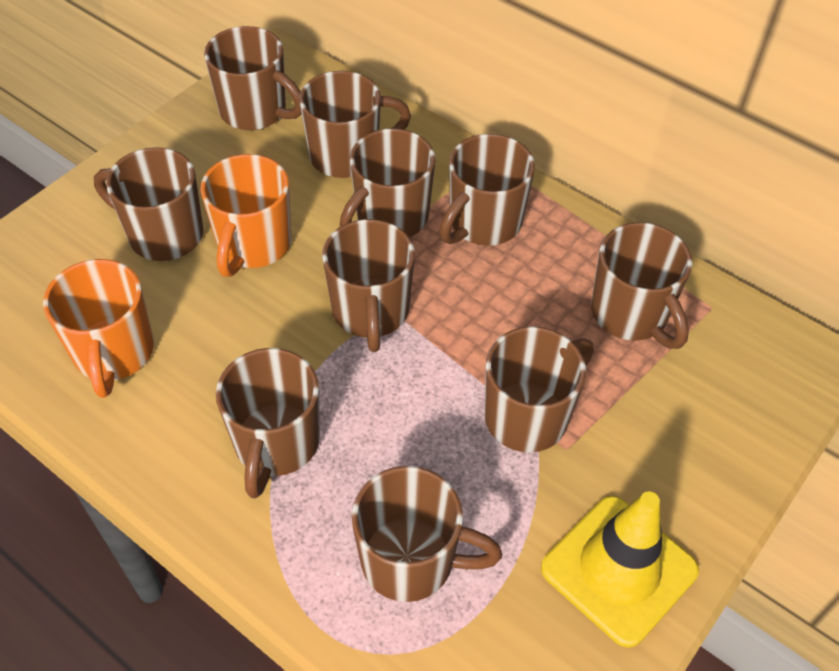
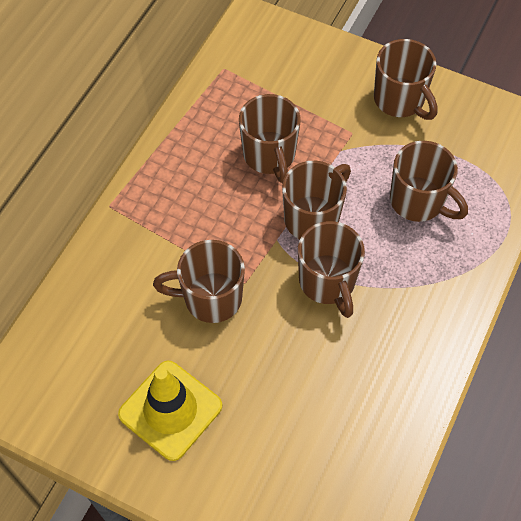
brown mug: [94,147,203,261] [204,26,302,130] [216,348,320,498] [299,71,411,178] [322,219,415,352] [340,128,435,237] [352,466,502,602] [439,134,535,246] [484,326,594,453] [591,222,692,349] = 10 -> [153,240,245,323] [239,94,301,183] [282,161,351,239] [298,221,365,318] [374,39,438,120] [390,141,468,222] = 6
orange mug: [43,259,154,398] [200,154,291,277] = 2 -> none = 0

